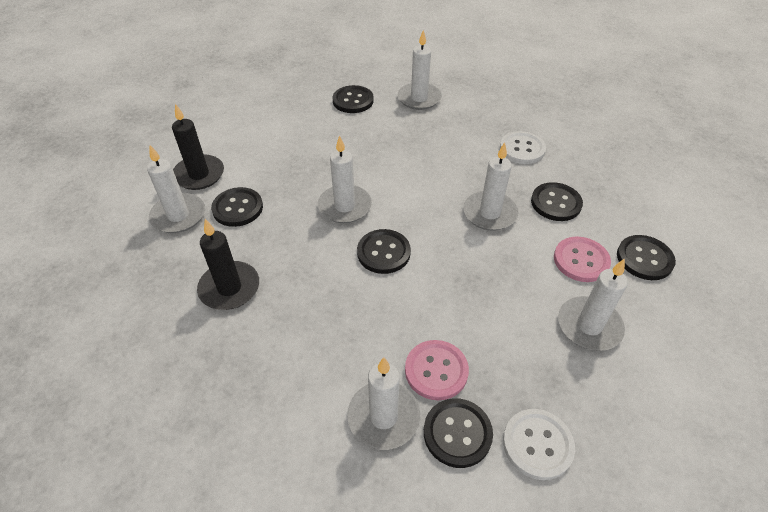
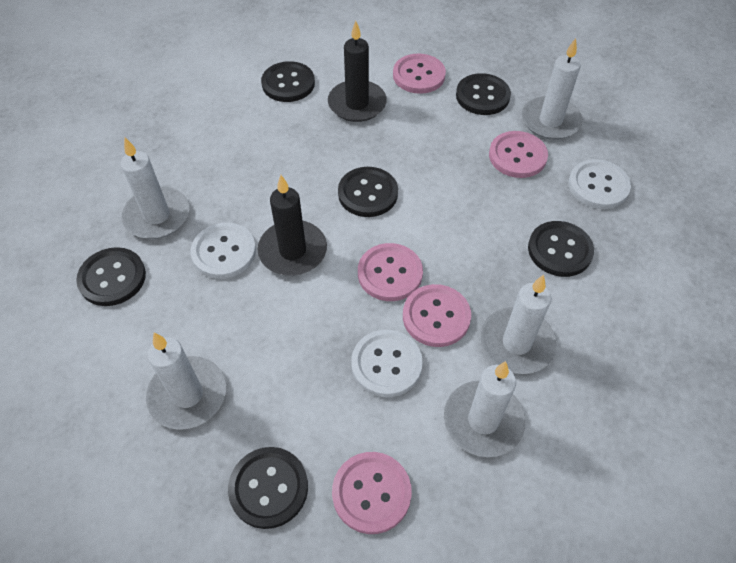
pink button: [405,340,469,401] [554,237,611,282] = 2 -> [332,452,412,534] [358,243,423,301] [393,54,446,94] [403,284,471,347] [489,131,548,178] = 5
white button: [500,131,546,164] [503,409,575,480] = 2 -> [190,223,256,279] [351,330,423,397] [568,159,631,209] = 3
white candle: [147,145,205,233] [318,135,372,223] [347,357,420,450] [398,30,442,110] [463,142,518,231] [558,258,628,351] = 6 -> [121,137,189,239] [146,333,226,430] [444,361,525,457] [480,275,557,374] [522,38,583,140] = 5

